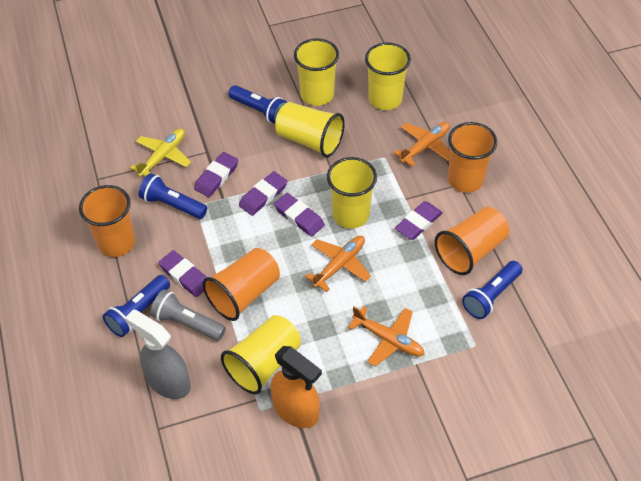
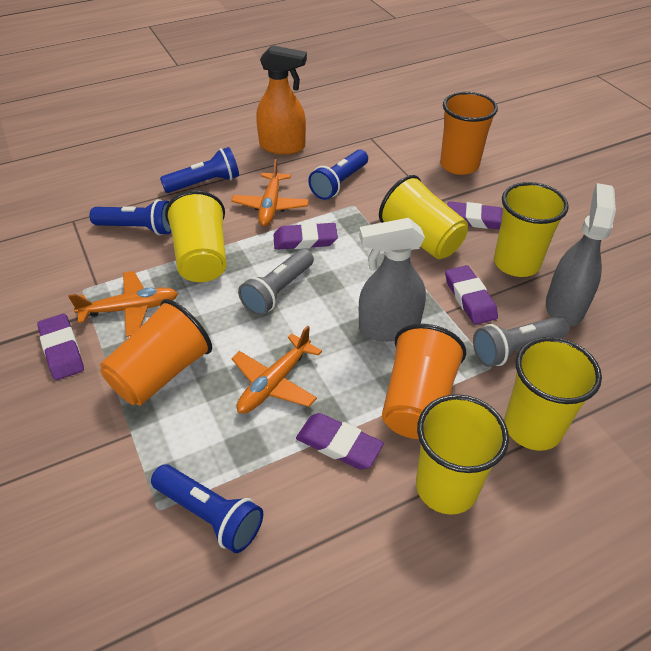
grey flashlight: [150,289,226,341] = 1 -> [238,249,314,316] [473,316,570,367] = 2
grey spray bottle: [125,309,191,399] = 1 -> [359,218,426,341] [546,183,616,326] = 2
orange cup: [79,185,135,257] [203,248,280,321] [435,207,509,275] [448,122,497,193] = 4 -> [100,299,212,406] [382,324,466,439] [440,92,498,175] = 3
yellow plane: [130,129,191,177] = 1 -> none = 0

